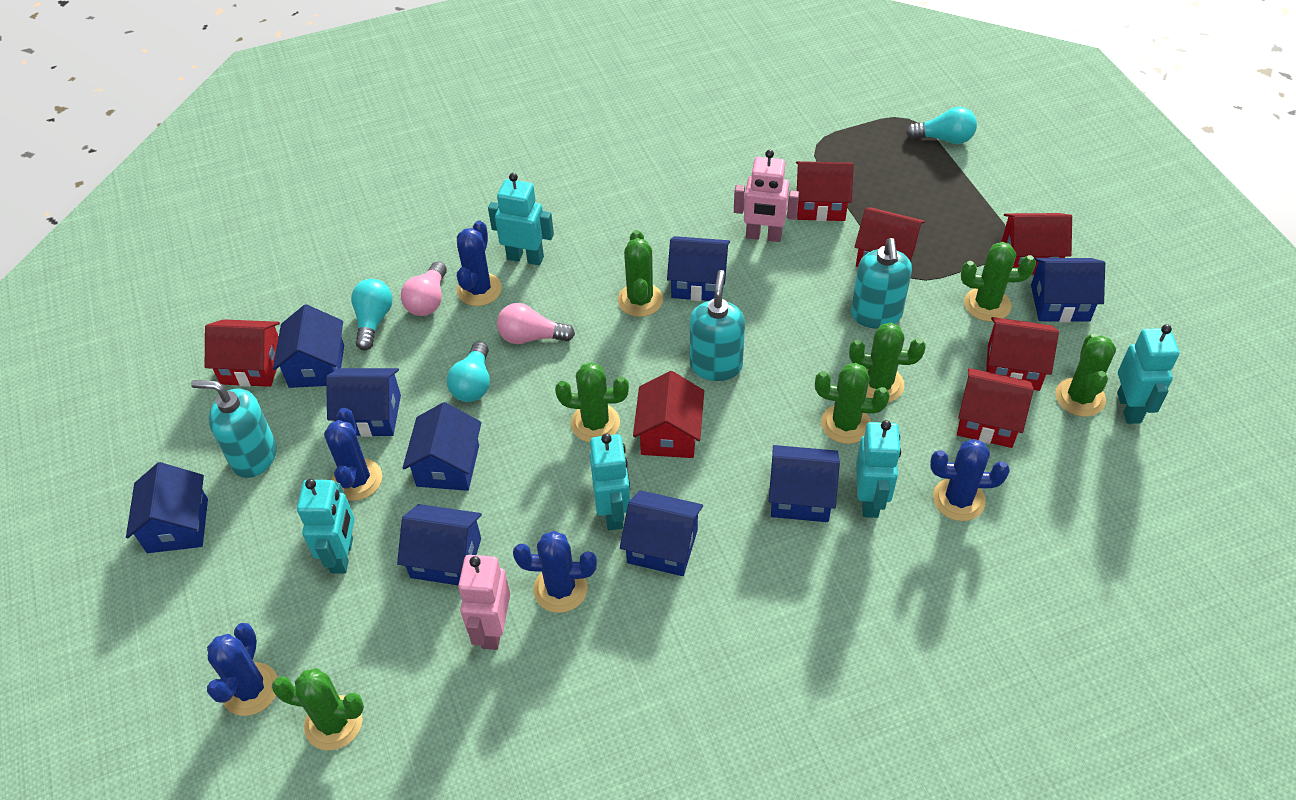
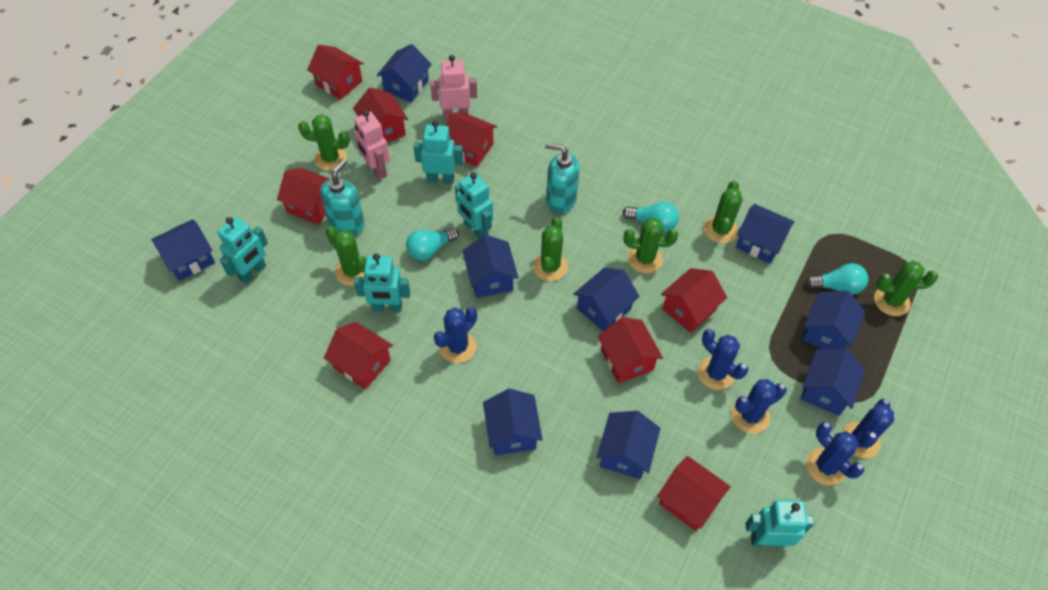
green cactus: [272,668,364,750] [555,362,629,442] [617,230,663,317] [815,363,890,444] [849,323,926,402] [961,242,1036,322] [1055,333,1116,417] = 7 -> [298,114,350,171] [326,226,366,286] [533,217,568,281] [623,218,678,273] [704,181,743,244] [874,261,938,316] = 6
pink light bulb: [401,262,447,316] [497,303,575,344] = 2 -> none = 0
red house: [205,319,280,387] [633,371,704,458] [796,161,854,221] [854,208,925,267] [957,368,1034,448] [986,317,1059,391] [1002,213,1072,275] = 7 -> [277,168,330,225] [307,45,364,100] [324,322,393,389] [353,87,408,142] [446,112,497,167] [598,317,663,383] [657,456,731,531] [661,268,727,333] = 8
turquoise soap dispenser: [191,380,277,478] [690,270,745,381] [851,238,912,329] = 3 -> [320,159,365,236] [545,143,580,214] = 2

